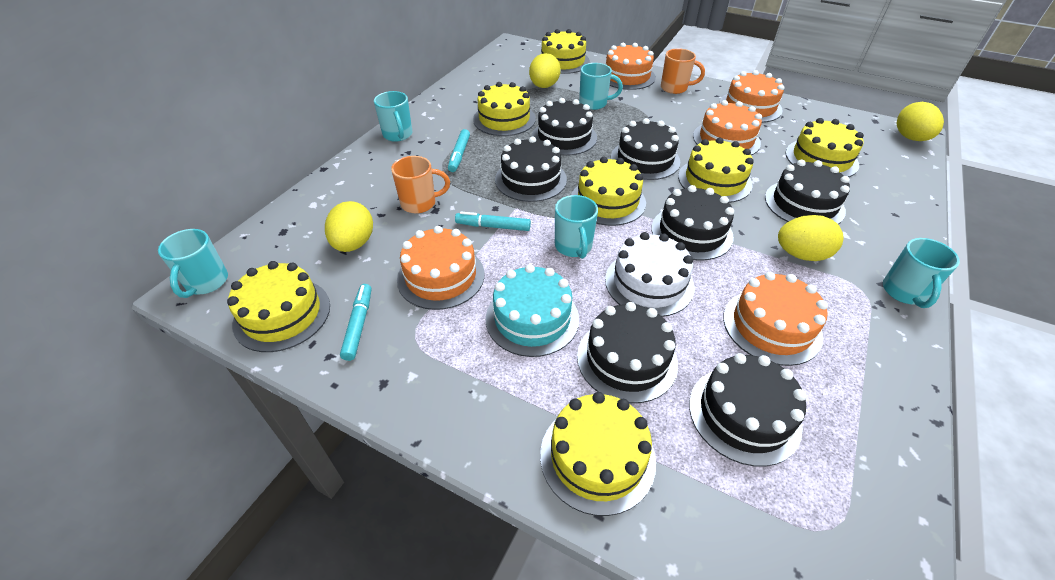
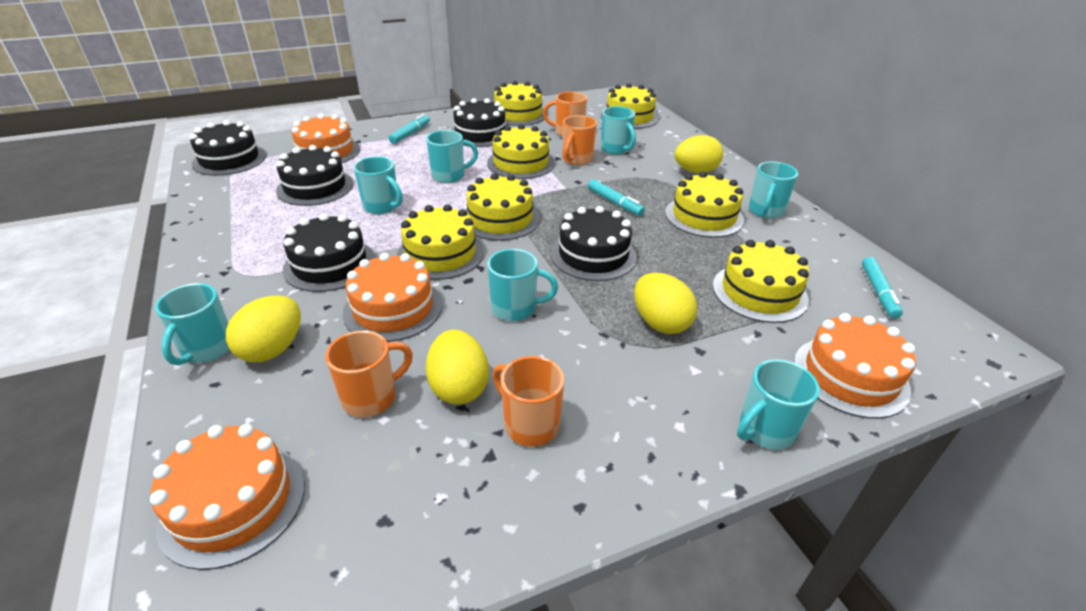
black cake: [495,137,567,202] [532,98,597,156] [577,302,678,403] [611,118,680,180] [652,185,734,261] [689,353,807,467] [765,160,850,224] = 7 -> [190,120,266,176] [276,145,353,206] [283,213,375,292] [451,98,506,147] [551,206,637,281] = 5
orange cake: [397,226,484,310] [606,42,656,90] [693,100,762,155] [719,70,784,123] [723,272,828,366] = 5 -> [150,424,305,570] [292,114,360,163] [343,253,442,342] [794,313,916,419] = 4
orange mug: [391,156,450,214] [661,48,705,94] = 2 -> [325,331,413,418] [492,356,564,446] [543,92,587,136] [563,115,597,165] = 4
turquoise cake: [486,264,579,357] = 1 -> none = 0
turquoise mug: [158,229,228,298] [374,91,413,142] [555,195,598,259] [579,63,623,110] [883,238,960,308] = 5 -> [155,283,229,365] [353,157,403,214] [426,130,478,183] [487,249,558,321] [600,106,636,155] [737,359,820,450] [749,161,798,218] = 7
white cake: [605,232,694,317] = 1 -> none = 0

